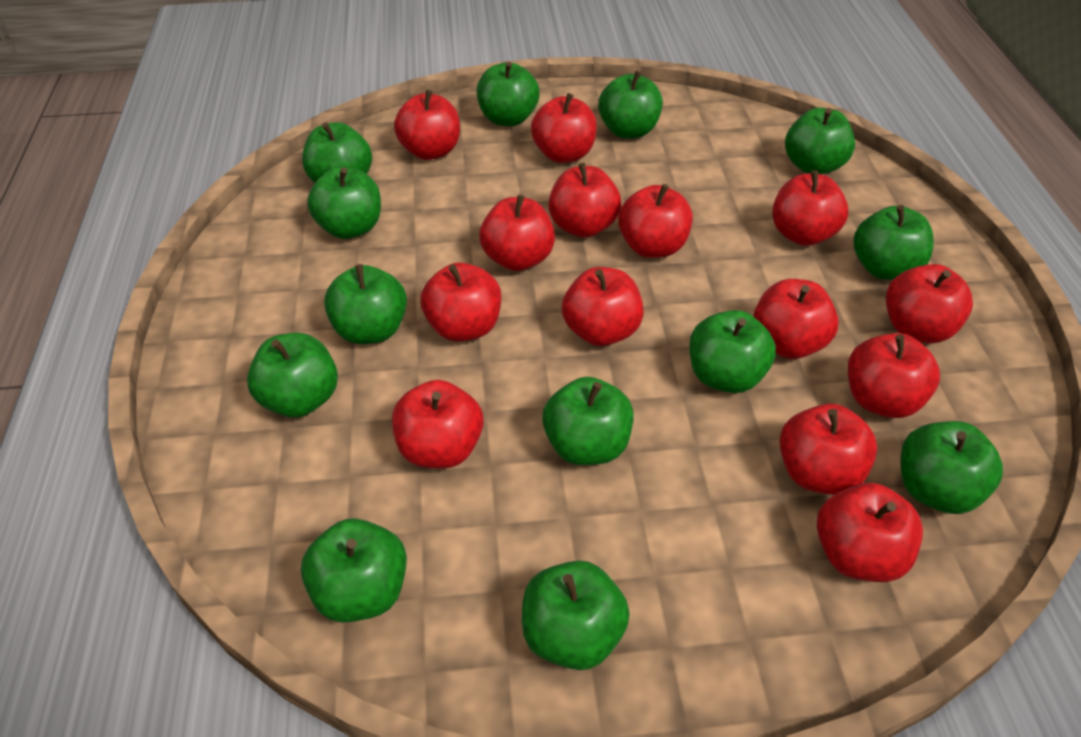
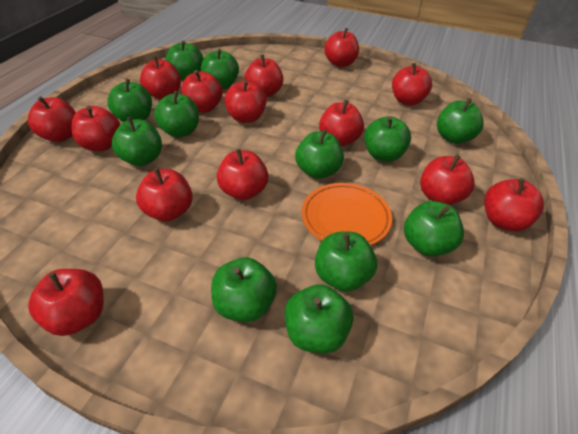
green apple: [247,333,338,417] [301,518,407,623] [302,122,372,183] [307,167,381,239] [324,264,407,344] [477,61,540,126] [522,561,630,670] [542,377,634,465] [598,70,663,139] [689,310,776,393] [785,108,855,174] [853,205,934,280] [900,421,1003,514] = 13 -> [107,79,152,122] [112,117,162,166] [154,91,199,137] [166,40,203,80] [201,49,239,89] [211,257,277,322] [285,284,354,354] [295,129,344,179] [315,232,377,292] [364,116,411,162] [404,201,464,257] [437,98,484,144] = 12
orange plate: none = 0 -> [302,183,392,246] = 1

